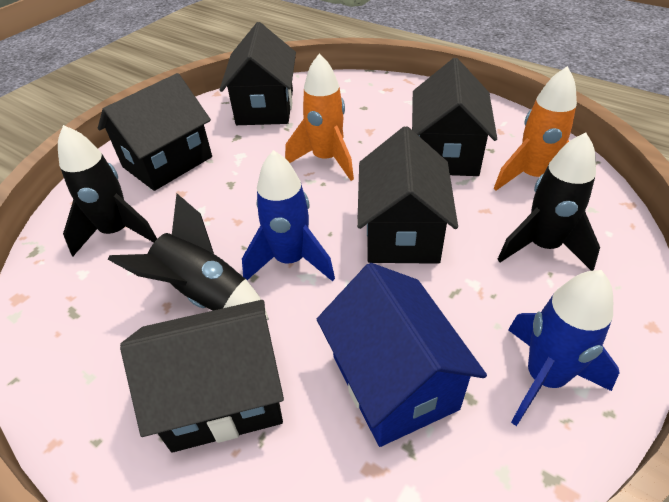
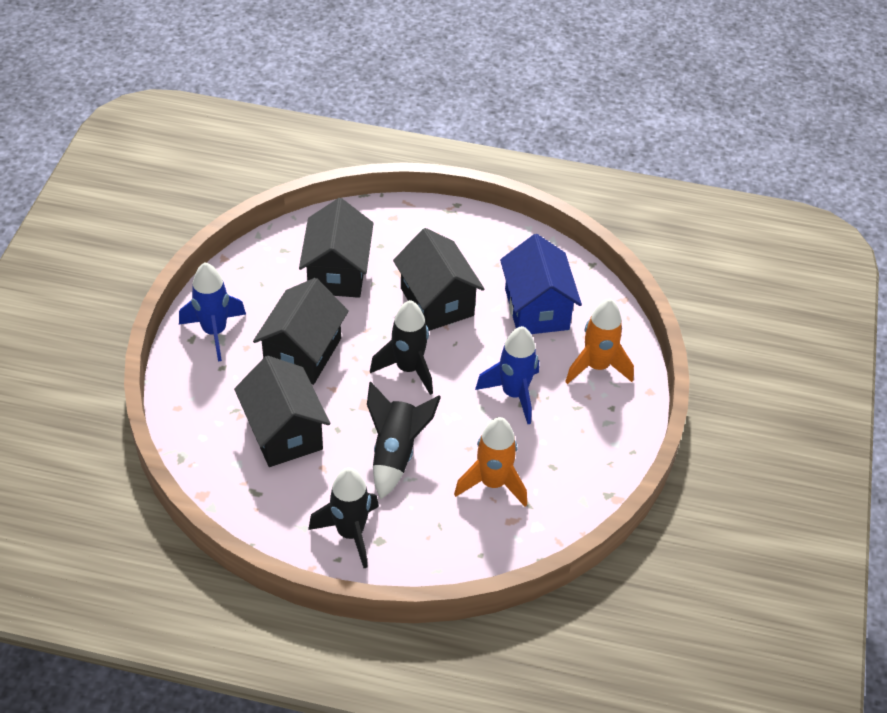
black house: [98,73,212,191] [120,300,284,452] [219,22,296,125] [357,126,458,264] [412,58,497,176] = 5 -> [234,356,330,467] [253,278,349,385] [299,198,374,298] [393,228,484,331] = 4

